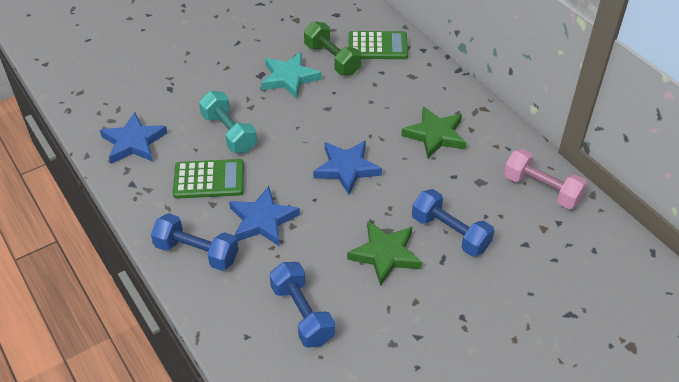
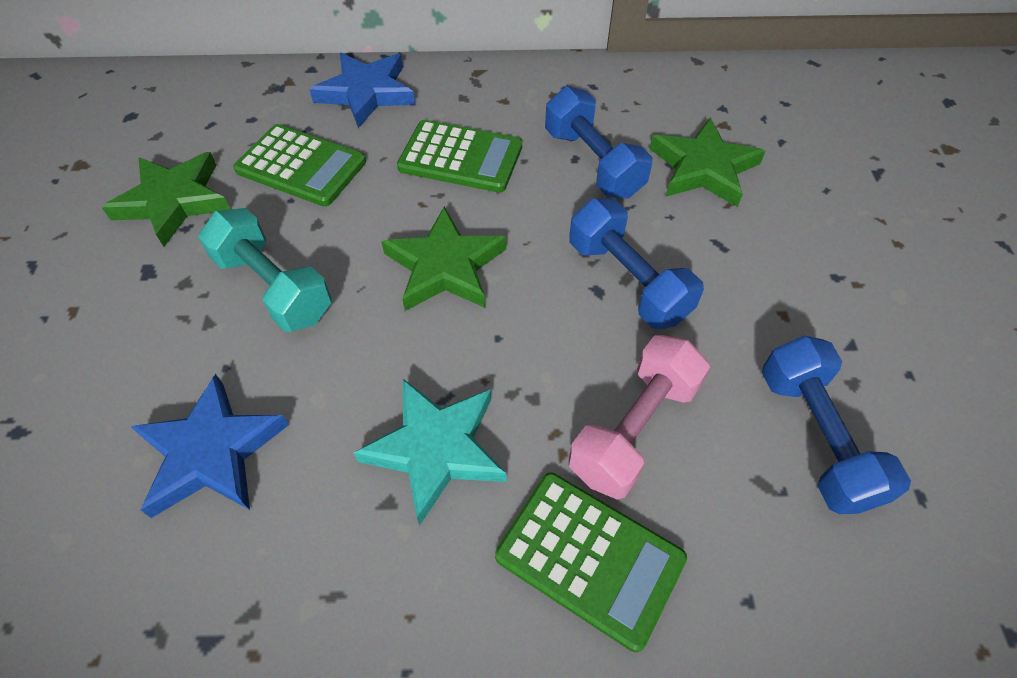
blue star: [100,112,168,164] [229,186,300,247] [313,141,382,195] = 3 -> [131,374,289,518] [309,53,415,128] = 2
green calculator: [173,159,244,199] [348,31,408,59] = 2 -> [233,124,366,206] [397,120,522,193] [495,473,687,652] = 3
green dumbbell: [304,21,361,76] = 1 -> none = 0
green star: [347,221,422,286] [401,106,467,158] = 2 -> [101,152,230,247] [381,207,506,311] [650,118,766,207] = 3

